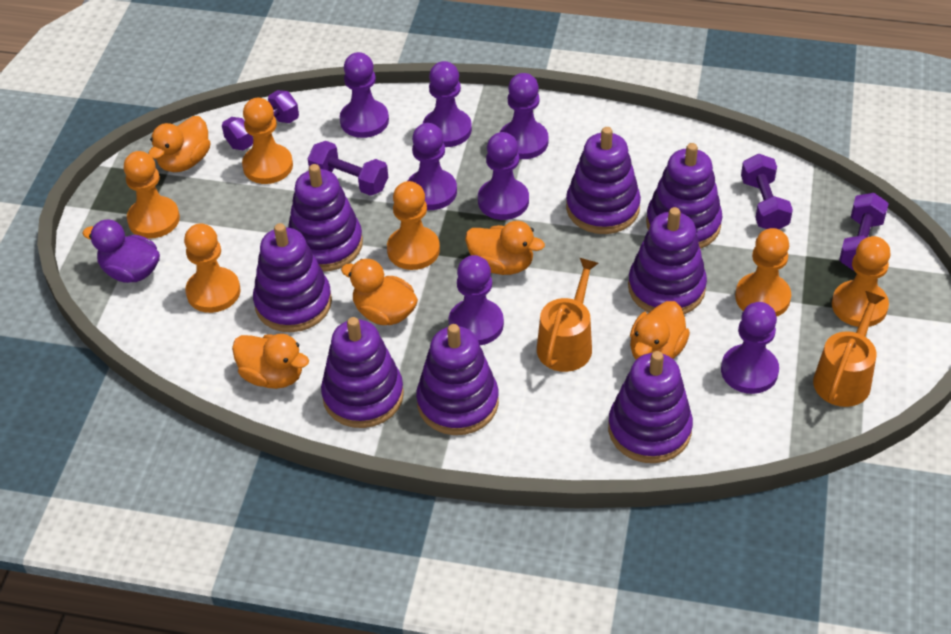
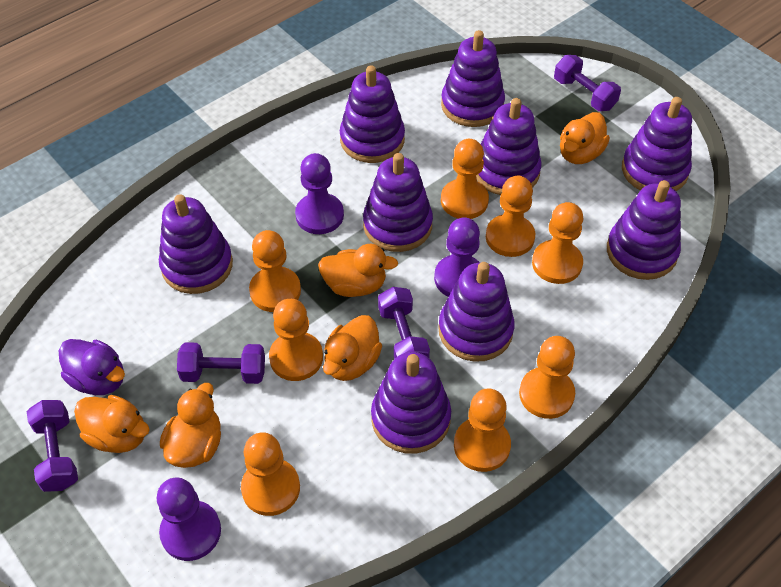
orange pawn: [124,151,180,239] [184,223,241,313] [242,98,293,184] [387,181,440,270] [735,228,791,317] [832,236,891,327] = 6 -> [241,432,300,516] [249,230,301,312] [269,298,323,381] [441,139,489,219] [454,388,511,472] [486,176,535,257] [519,336,575,419] [532,202,583,284] = 8
orange watering can: [537,258,598,372] [813,291,885,407] = 2 -> none = 0
purple pawn: [340,52,389,138] [408,123,457,210] [423,61,472,147] [448,255,504,345] [478,132,529,220] [500,73,549,159] [721,302,779,394] = 7 -> [157,477,221,561] [295,153,344,234] [434,217,480,297] = 3
purple stacking toy: [253,223,332,332] [288,164,363,272] [321,317,404,428] [416,324,499,435] [566,127,641,234] [608,351,693,463] [628,207,707,314] [646,143,722,249] = 8 -> [159,194,233,294] [340,66,405,163] [363,153,433,252] [371,352,451,454] [438,262,515,362] [441,30,505,127] [476,98,542,195] [607,180,681,280] [622,97,692,191] = 9

